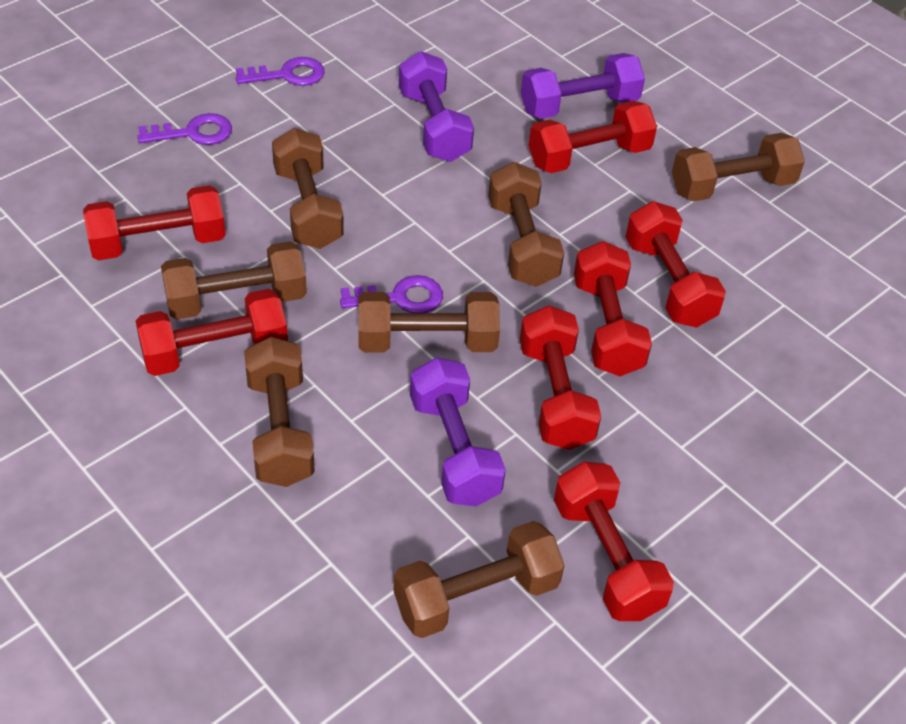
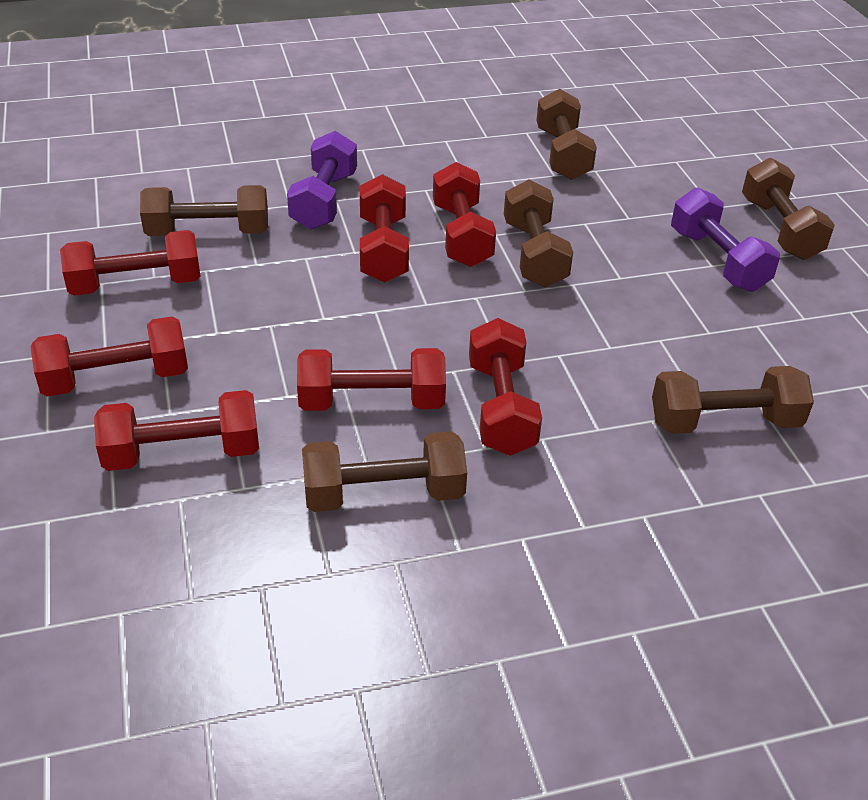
brown dumbbell: [161,241,307,320] [244,337,315,487] [272,128,344,249] [358,292,500,353] [393,521,565,638] [488,162,564,287] [672,133,805,202] = 7 -> [140,185,268,236] [302,431,467,512] [504,179,573,287] [536,89,597,180] [652,366,814,434] [742,158,835,260] = 6
purple dumbbell: [399,51,474,162] [410,357,506,506] [521,53,645,119] = 3 -> [287,131,357,230] [671,187,780,292] = 2
purple key: [137,113,232,145] [236,57,325,86] [340,275,443,313] = 3 -> none = 0

